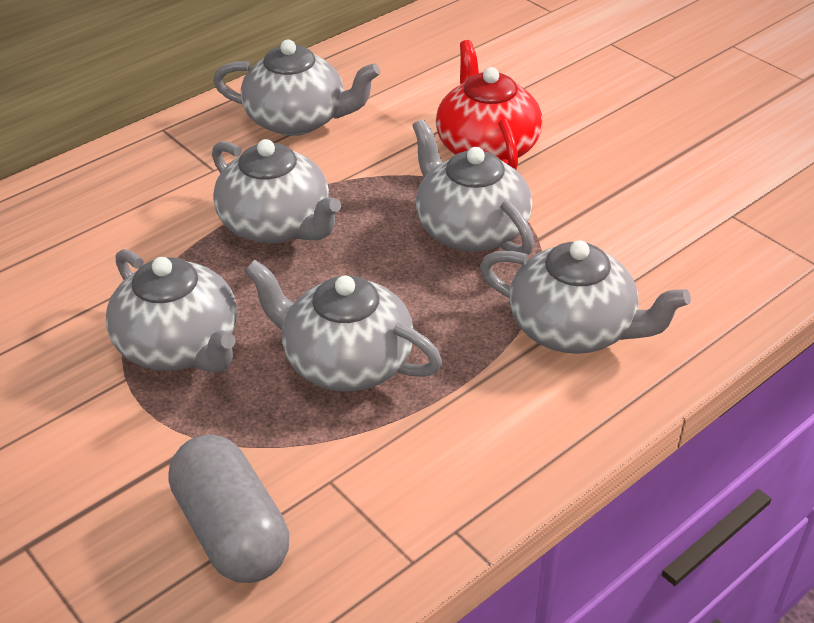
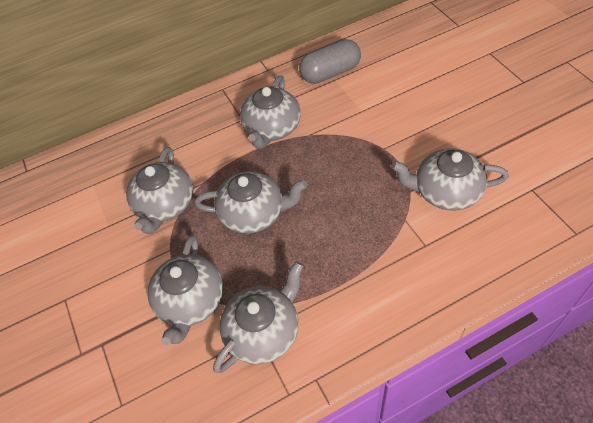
red teapot: [436,40,542,170] = 1 -> none = 0

